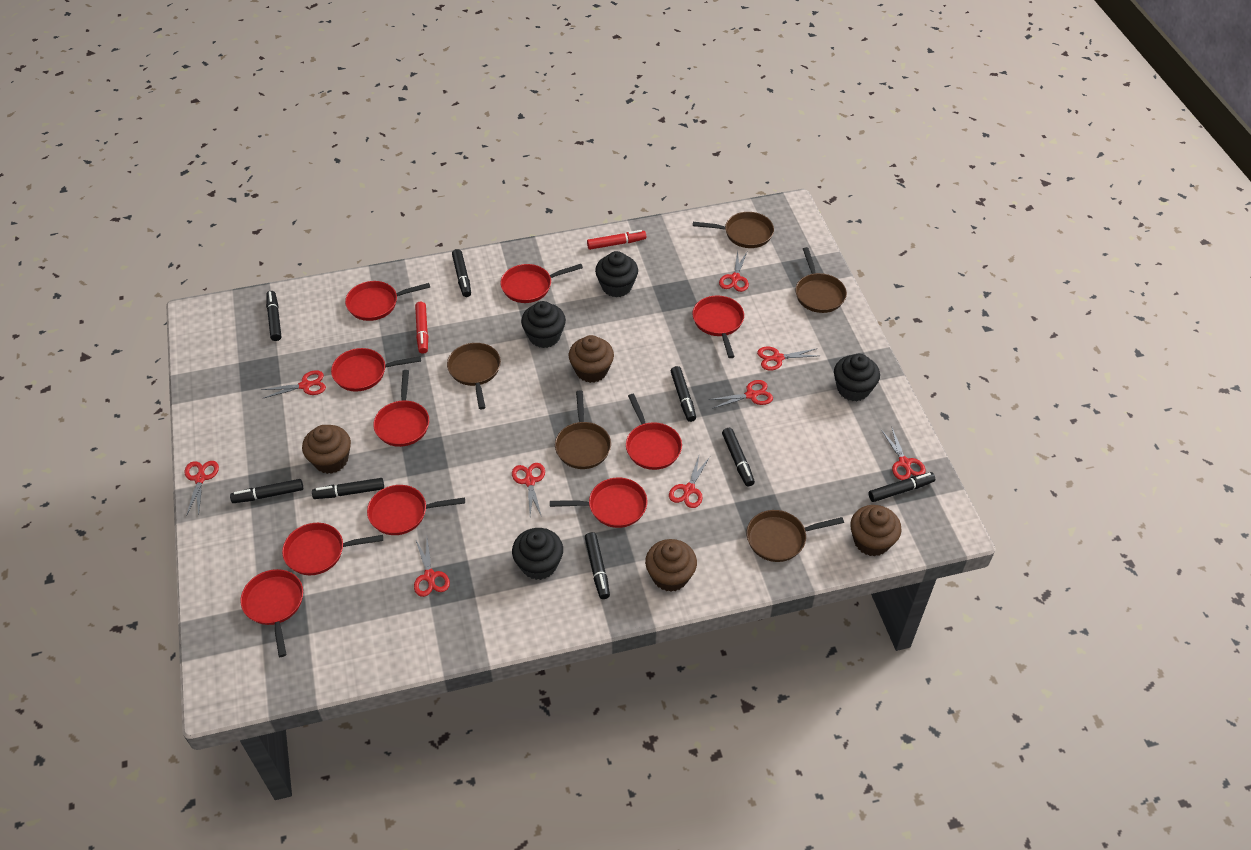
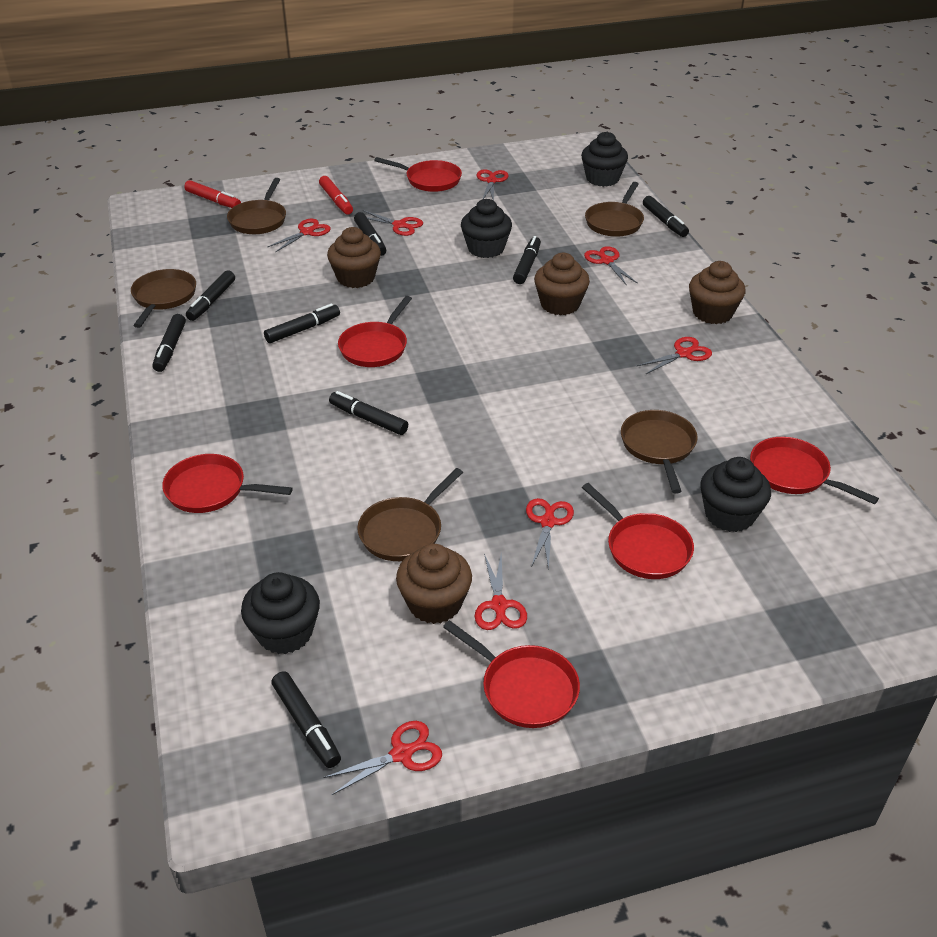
red pan: [240,569,303,657] [282,523,383,575] [331,348,421,392] [345,281,430,321] [367,485,465,535] [373,370,429,447] [501,264,583,303] [550,478,647,528] [626,394,682,470] [692,295,744,358] = 10 -> [162,454,293,513] [338,296,412,367] [374,157,462,192] [443,620,580,728] [582,483,694,579] [750,437,879,504] = 6
red scissors: [185,461,219,516] [261,370,326,399] [414,539,450,597] [512,463,545,517] [669,456,710,508] [709,380,773,409] [719,251,749,292] [757,346,819,371] [881,428,926,480] = 9 -> [268,219,331,252] [323,721,442,795] [363,210,423,236] [475,553,527,630] [477,169,509,201] [526,498,574,570] [584,246,638,286] [637,337,712,375] = 8

